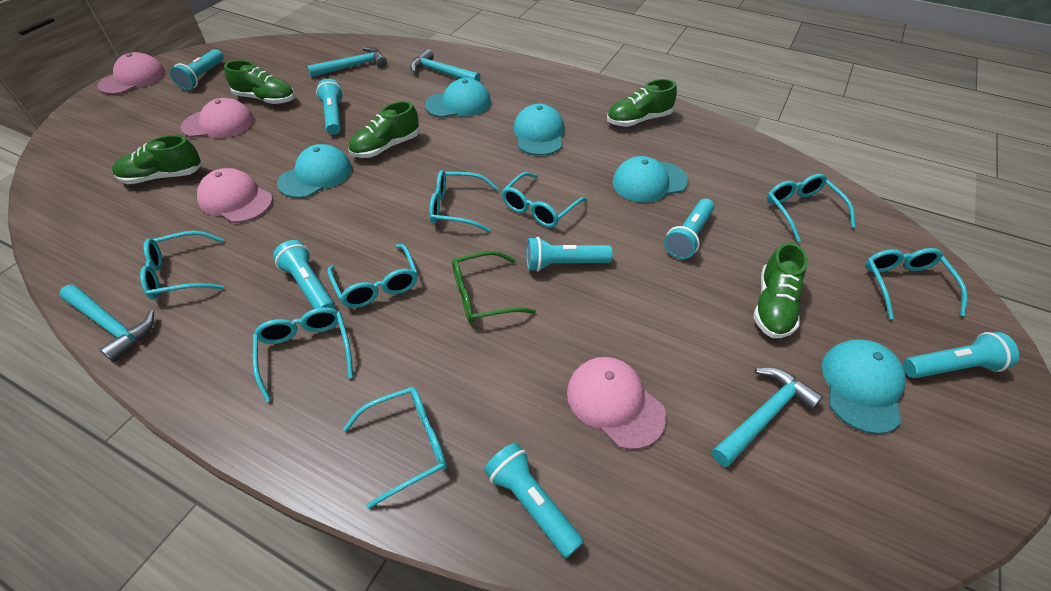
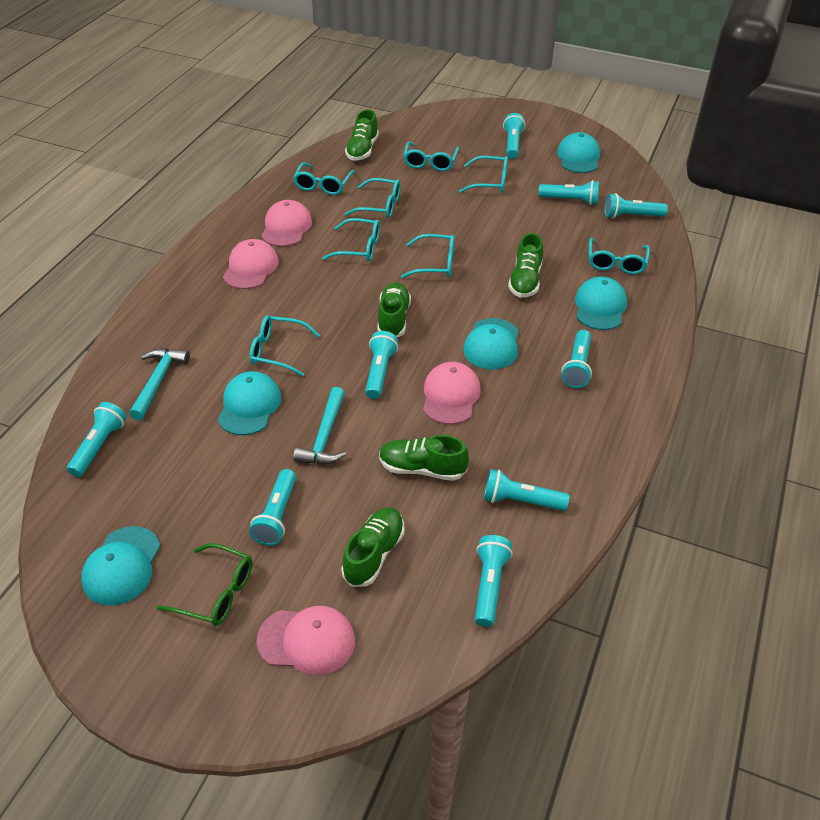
turquoise flashlight: [170,49,224,90] [273,240,335,309] [316,79,344,135] [484,443,584,558] [526,237,613,272] [664,198,714,259] [903,332,1019,378] = 7 -> [67,402,127,477] [249,469,296,546] [365,331,398,399] [475,535,513,627] [484,469,570,511] [503,113,525,159] [539,180,599,205] [561,330,592,388] [604,193,668,219] = 9
turquoise hammer: [59,285,154,362] [307,47,387,78] [410,49,481,82] [712,367,823,467] = 4 -> [129,348,190,420] [293,387,346,465] = 2

